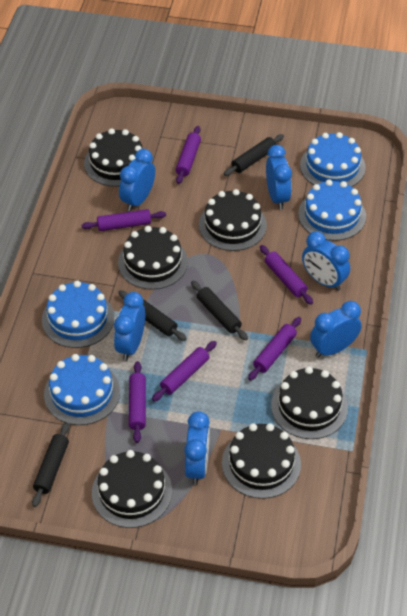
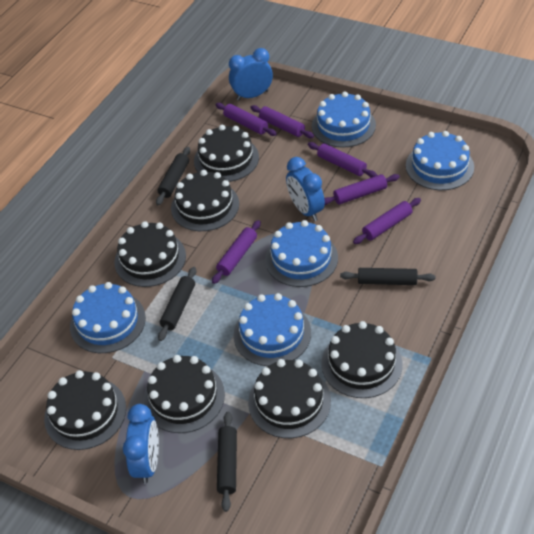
black cake: [84,128,143,187] [92,450,172,528] [118,226,188,290] [199,189,267,251] [222,423,301,499] [271,366,348,439] = 6 -> [44,370,126,450] [114,221,186,287] [143,355,225,433] [171,170,239,231] [194,125,259,182] [248,359,331,438] [321,321,403,398] = 7
blue cake: [42,281,114,348] [44,354,120,425] [298,179,366,241] [300,132,366,187] = 4 -> [70,282,146,353] [233,293,311,366] [265,220,338,287] [312,92,376,147] [406,131,474,190] = 5
blue clock: [114,292,145,361] [119,149,155,211] [184,411,210,485] [266,145,292,210] [302,231,350,291] [310,301,361,358] = 6 -> [123,404,159,484] [229,48,273,101] [286,157,325,221] = 3

